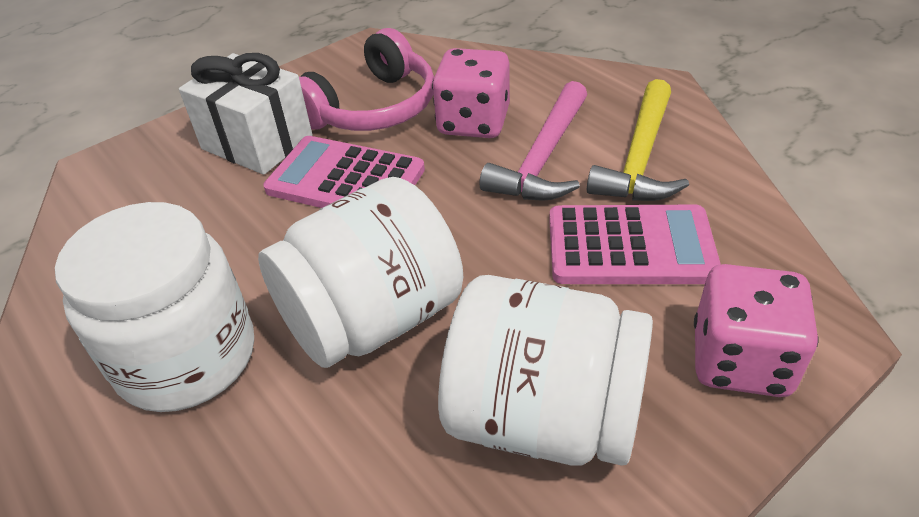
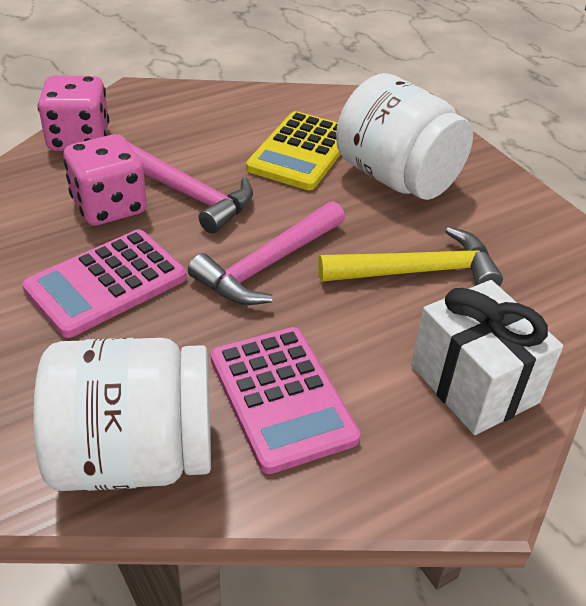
pink hammer: [480,81,587,201] = 1 -> [127,141,253,234] [188,201,345,305] = 2
pink headphones: [299,28,434,131] = 1 -> none = 0
white jar: [55,202,254,412] [258,177,463,368] [438,275,653,466] = 3 -> [33,338,211,491] [336,73,473,200] = 2
yellow calculator: none = 0 -> [246,111,341,190] = 1

